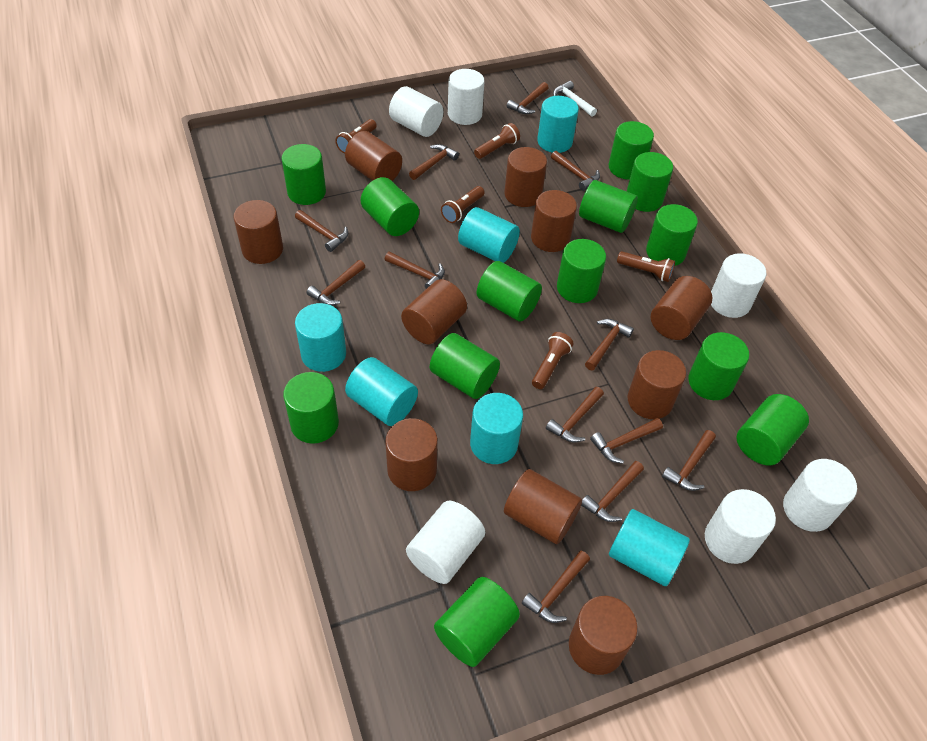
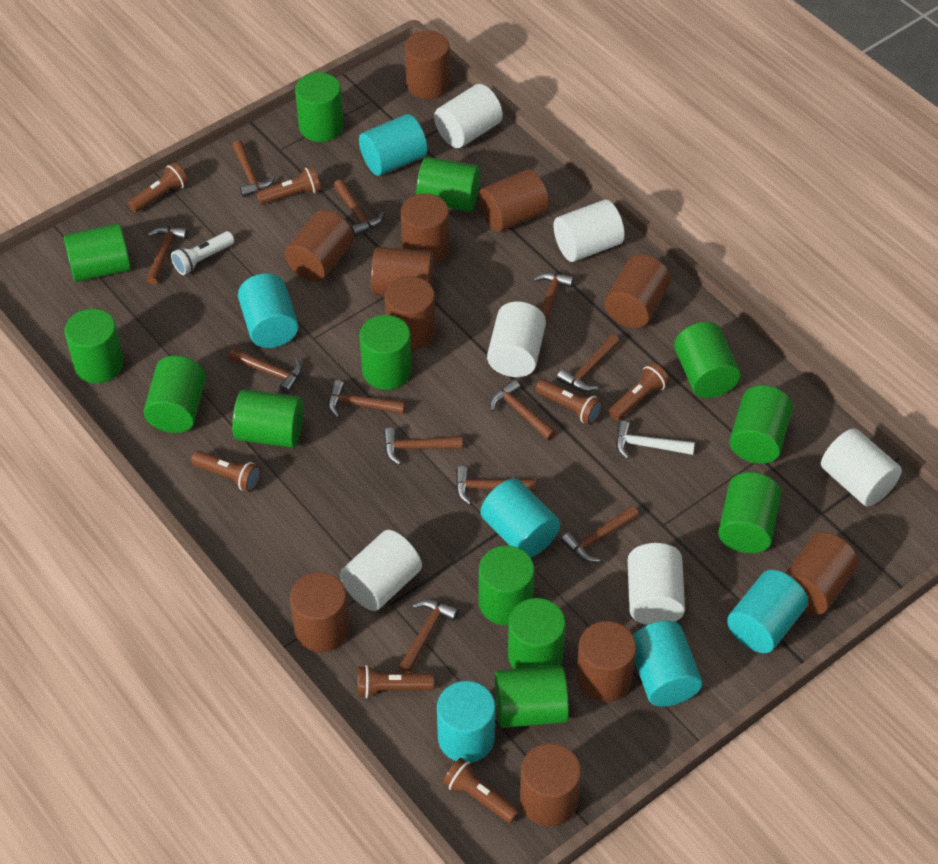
brown cylinder: [234,200,283,264] [345,131,402,181] [385,418,438,491] [401,279,467,344] [504,147,547,207] [504,469,582,544] [531,190,577,252] [569,596,638,675] [627,350,686,419] [651,276,712,340] = 10 -> [285,210,354,282] [290,572,350,652] [371,247,434,296] [385,276,436,350] [401,193,449,264] [405,30,450,99] [479,169,549,232] [520,743,581,827] [576,621,636,702] [605,255,671,328] [785,532,859,615] = 11
brown flashlight: [335,119,377,153] [441,186,485,223] [474,123,520,159] [532,332,574,389] [617,251,675,282] = 5 -> [128,163,188,213] [191,451,261,492] [256,167,321,205] [357,665,434,698] [443,758,520,823] [535,379,603,425] [609,363,669,420] = 7
white flashlight: none = 0 -> [171,231,234,275] = 1

